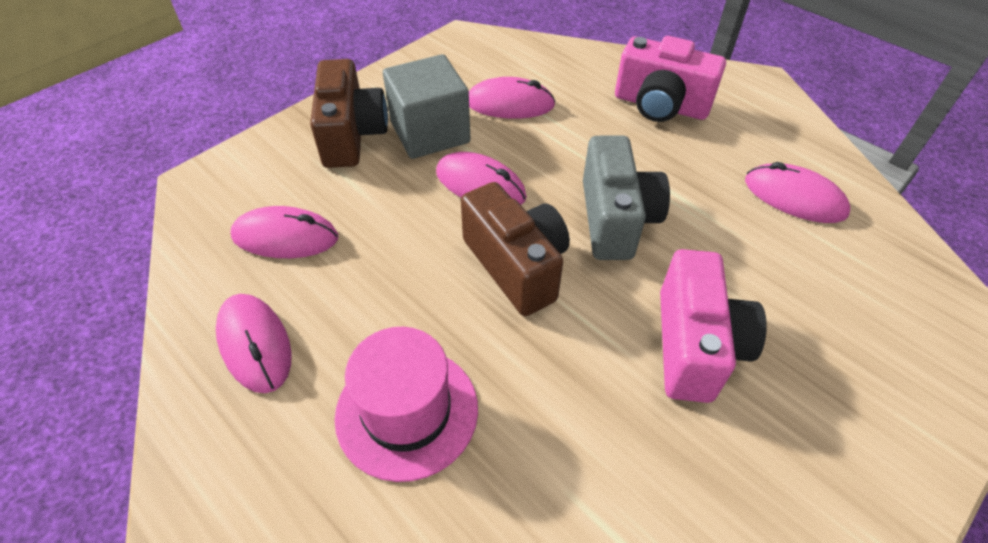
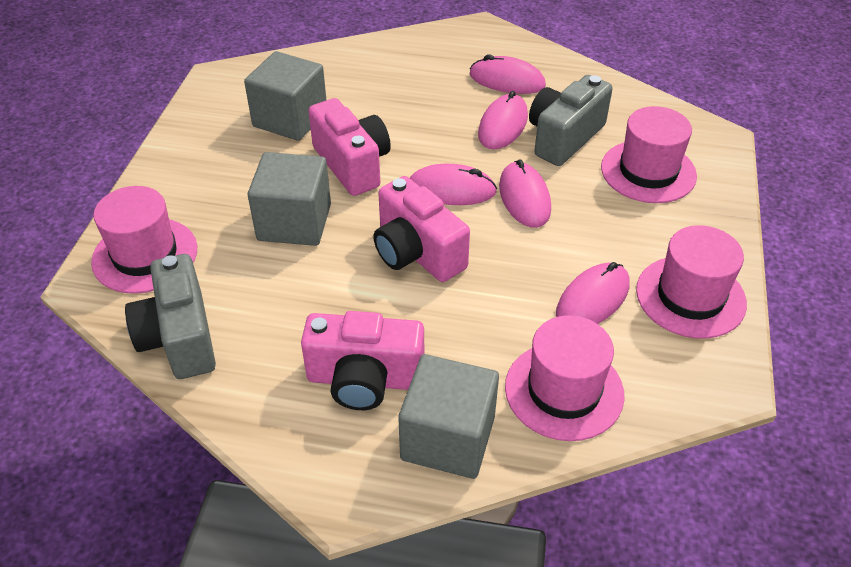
brown camera: [310,59,388,168] [461,182,570,316] = 2 -> none = 0
grey camera: [583,136,670,260] = 1 -> [125,254,216,379] [529,75,613,166] = 2
grey cube: [383,54,471,159] = 1 -> [244,51,326,141] [248,152,331,246] [398,354,499,479] = 3
pink camera: [615,36,726,122] [660,249,767,403] = 2 -> [301,311,424,410] [309,98,391,196] [373,176,470,282] = 3
pink hat: [335,327,478,482] = 1 -> [91,186,197,294] [505,315,625,441] [601,106,697,203] [636,225,747,339] = 4

